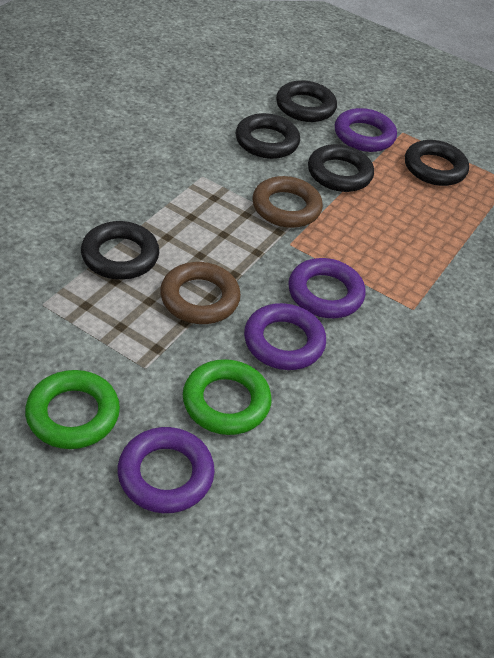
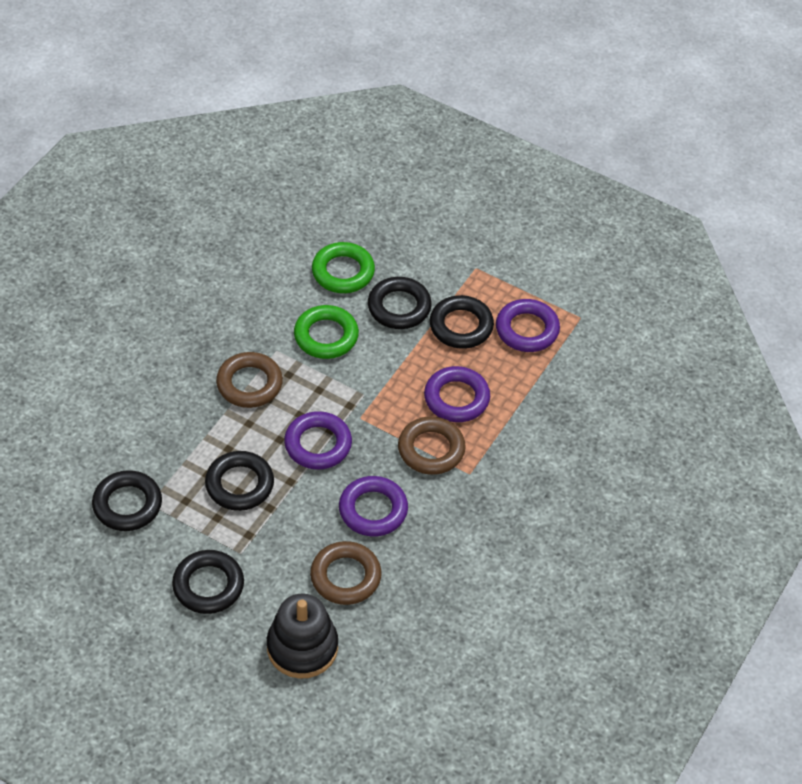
black stacking toy: none = 0 -> [267,594,338,679] = 1
brown ring: [160,262,241,324] [252,176,323,228] = 2 -> [216,352,283,408] [310,541,381,605] [398,417,466,475] = 3

